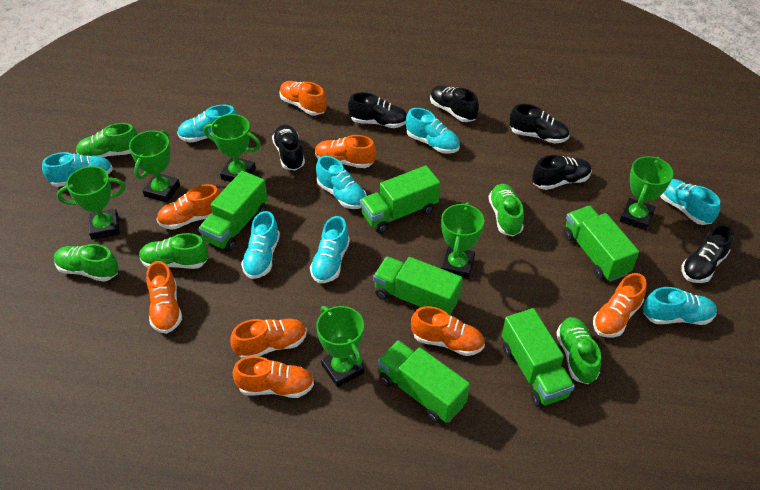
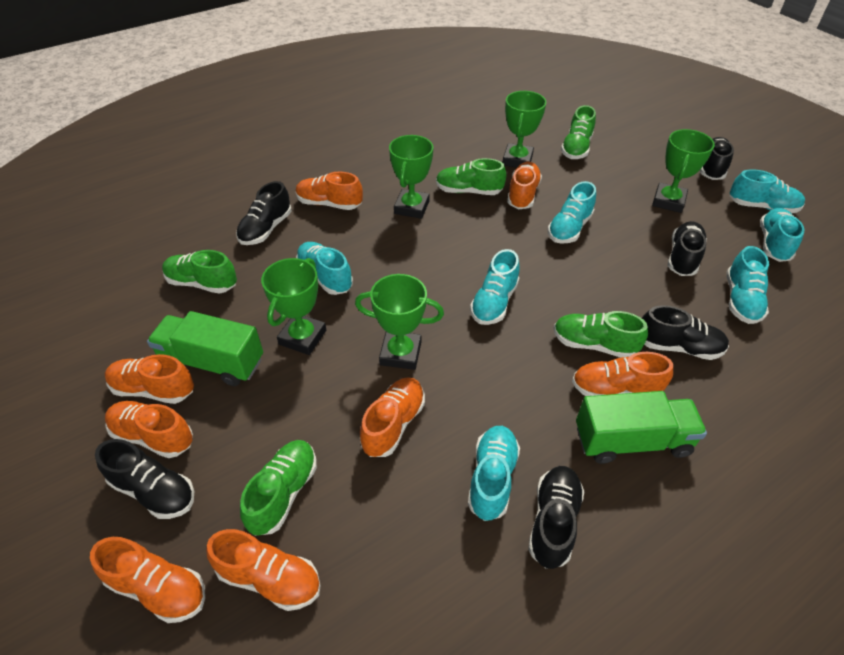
green trophy: [57,166,126,240] [129,130,180,203] [204,114,261,182] [316,306,364,387] [441,202,484,279] [620,156,673,230] = 6 -> [261,258,326,355] [355,274,444,370] [389,135,433,219] [502,91,546,168] [652,129,715,213] = 5
green truck: [199,171,268,252] [360,165,440,233] [373,257,462,315] [378,341,470,423] [502,308,575,407] [563,206,639,282] = 6 -> [147,311,263,386] [576,391,707,464] = 2
turquoise shoe: [42,152,113,187] [177,105,237,143] [241,211,280,279] [310,216,350,283] [316,156,367,209] [406,108,460,154] [643,287,717,325] [660,179,720,225] = 8 -> [296,242,353,295] [468,426,520,521] [470,249,519,325] [548,181,596,244] [726,246,769,324] [730,169,805,213] [760,208,804,262] = 7

